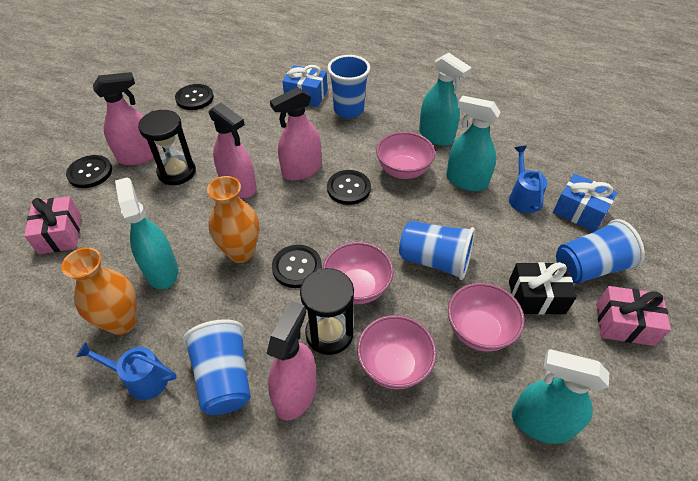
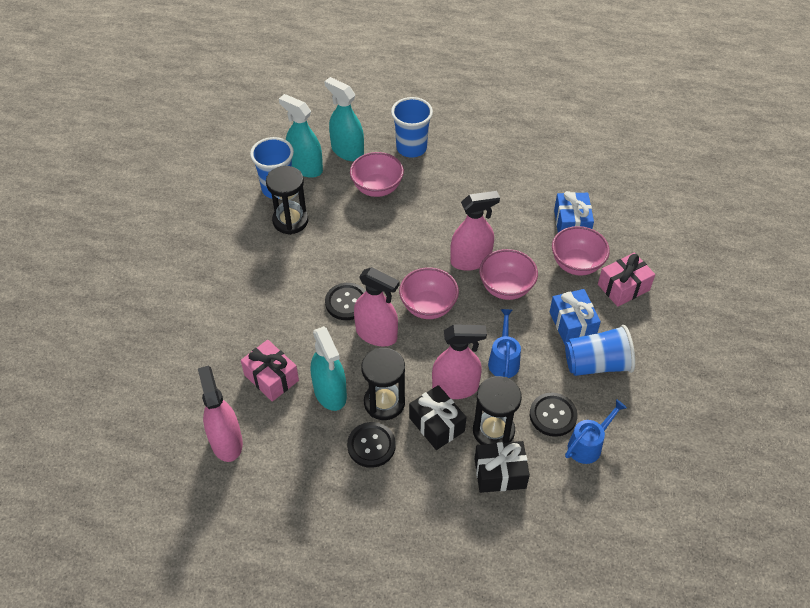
black button: [66,155,112,188] [175,84,214,110] [272,245,322,288] [327,170,371,205] = 4 -> [325,283,366,320] [347,422,396,468] [530,393,578,437] = 3
black gift: [509,262,577,315] = 1 -> [409,385,466,450] [474,441,530,493] = 2
black hourglass: [138,110,196,185] [300,268,354,355] = 2 -> [266,166,309,235] [361,348,405,420] [473,376,522,445] = 3
blue cup: [183,319,251,415] [327,55,370,118] [399,221,475,280] [556,219,645,284] = 4 -> [250,137,294,199] [391,97,433,158] [565,325,635,376] = 3
orange vase: [61,247,137,335] [207,176,259,263] = 2 -> none = 0
turquoise spray bottle: [115,177,178,289] [419,53,472,146] [446,95,501,191] [512,349,609,444] = 4 -> [279,94,323,178] [311,326,347,411] [324,77,364,161] = 3

